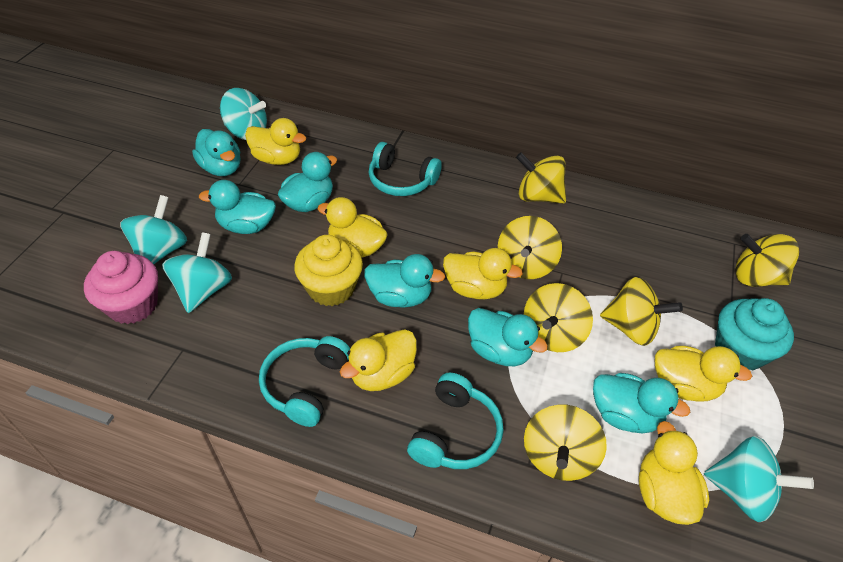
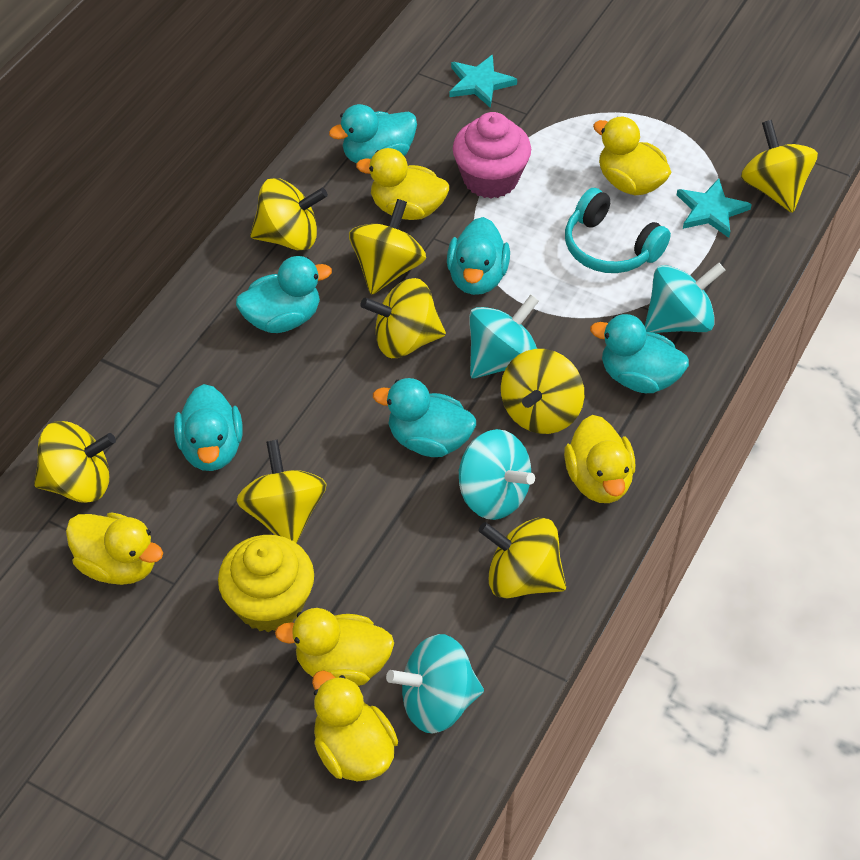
turquoise cupcake: [715,298,794,371] = 1 -> none = 0
turquoise headphones: [259,336,350,427] [369,142,442,196] [407,373,504,469] = 3 -> [565,188,671,273] = 1
turquoise star: none = 0 -> [449,55,517,108] [677,179,752,238] = 2
yellow spinning top: [498,216,562,279] [516,152,566,204] [524,283,593,352] [524,405,607,481] [600,277,683,346] [735,234,799,287] = 6 -> [34,421,116,503] [236,440,326,543] [250,178,328,251] [349,199,426,295] [360,278,446,358] [478,518,566,598] [501,349,584,434] [741,120,818,213] = 8

